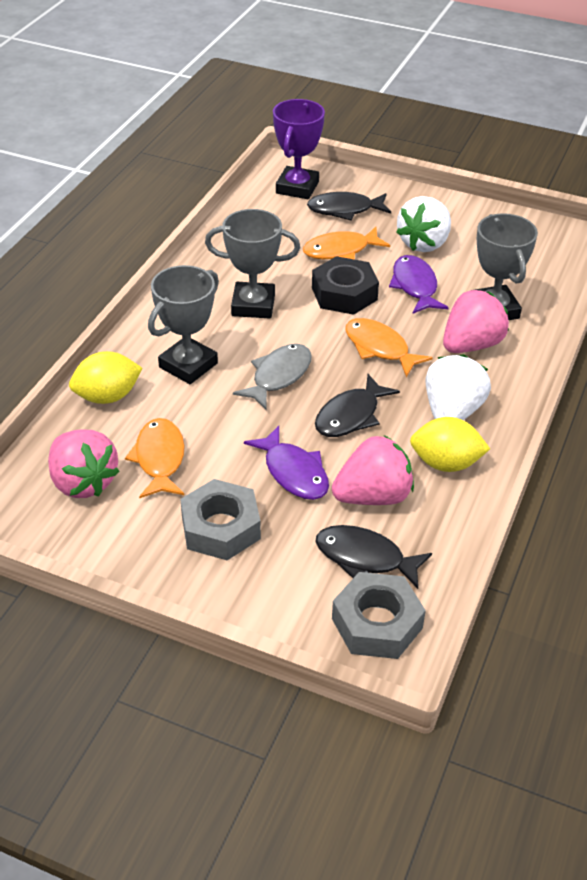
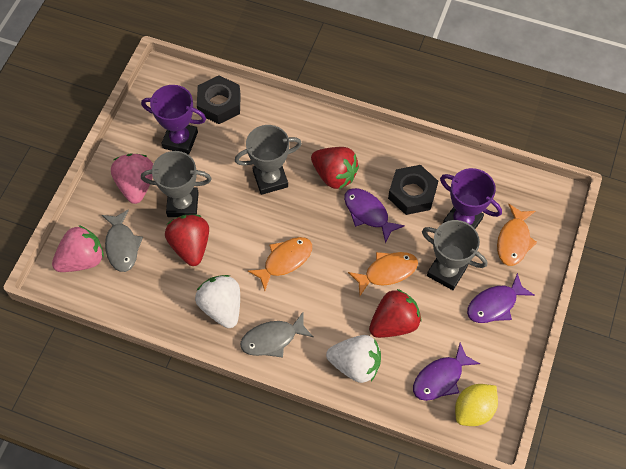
black fish: [307,192,391,221] [315,374,400,437] [315,525,432,589] = 3 -> none = 0
black nut: [312,256,379,315] = 1 -> [197,75,241,124] [388,165,438,215] = 2
grey fish: [233,344,312,409] = 1 -> [102,209,143,272] [240,312,313,358] = 2
grey nut: [180,479,261,560] [332,572,426,659] = 2 -> none = 0
pink strawberry: [48,430,119,498] [332,435,414,505] [443,290,509,353] = 3 -> [52,225,104,272] [111,154,153,204] = 2
purple fish: [244,426,329,500] [389,255,449,313] = 2 -> [344,188,405,243] [413,343,480,401] [467,273,534,323] = 3
purple trophy: [273,99,325,199] = 1 -> [141,85,206,155] [440,168,502,229] = 2
red strawberry: none = 0 -> [165,214,209,266] [311,147,359,189] [369,289,421,338] = 3
yellow lemon: [69,351,143,404] [410,417,490,472] = 2 -> [455,384,498,426] = 1

